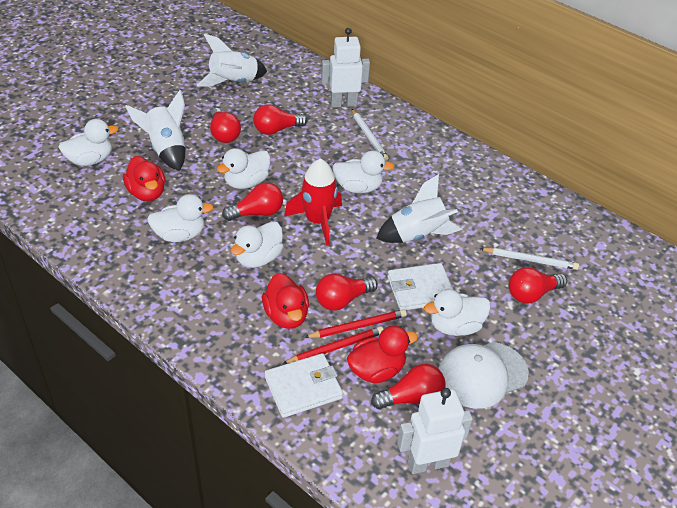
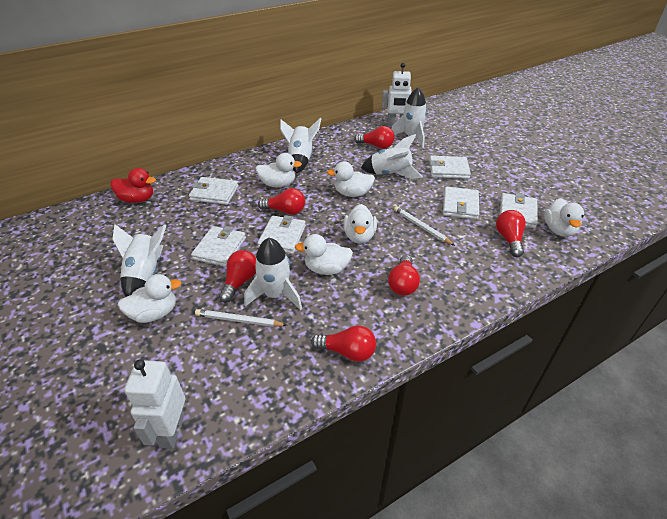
red duck: [123,156,165,201] [262,273,309,329] [347,325,418,383] = 3 -> [110,168,156,203] = 1
red pencil: [283,326,384,364] [304,309,407,338] = 2 -> none = 0
red rocket: [284,158,342,246] = 1 -> none = 0
white cap: [438,342,529,408] = 1 -> none = 0
white rocket: [125,90,186,171] [197,34,267,87] [376,174,463,243] = 3 -> [113,224,167,297] [244,238,302,310] [280,118,321,173] [361,134,423,179] [392,88,427,148] = 5
white wallet: [265,353,343,418] [387,263,453,310] = 2 -> [189,177,238,205] [191,226,246,267] [257,215,306,254] [429,156,471,179] [443,187,479,220] [500,193,538,228] = 6

